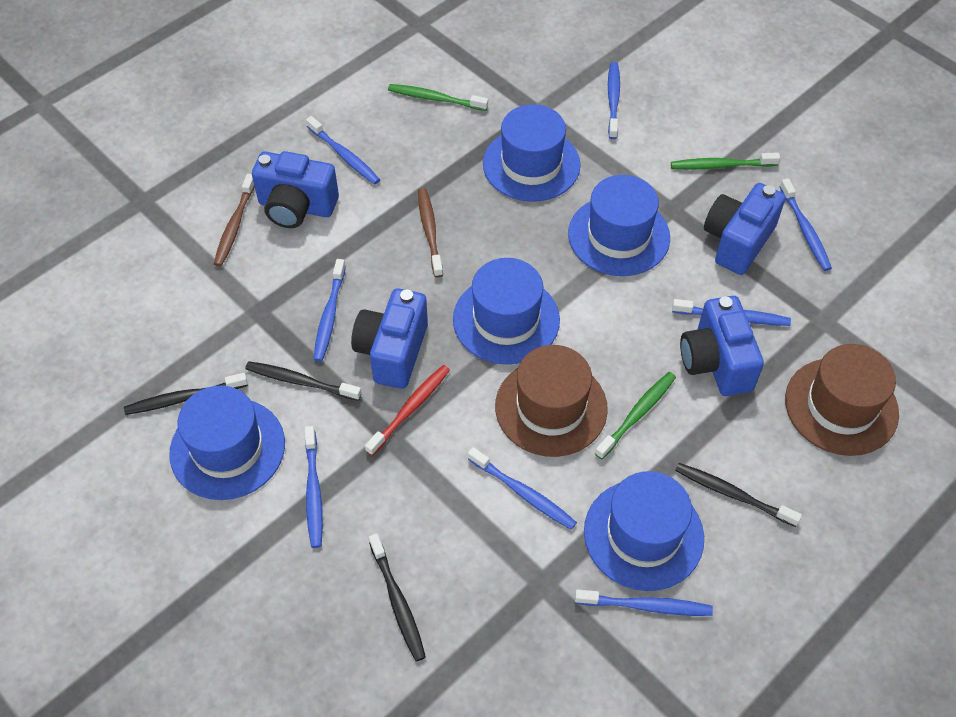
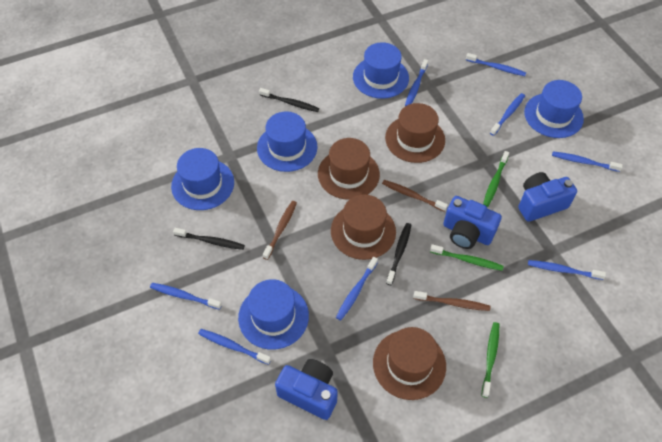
black toothbrush: [124,373,248,415] [245,361,362,401] [369,533,426,662] [675,463,802,527] = 4 -> [173,228,245,250] [259,88,319,112] [386,223,411,285] = 3
blue camera: [252,151,339,228] [351,288,428,389] [680,296,764,396] [704,183,786,275] = 4 -> [275,359,338,420] [444,196,502,249] [518,172,577,222] = 3
brown hat: [495,345,608,457] [785,344,899,456] = 2 -> [318,138,380,200] [331,195,396,260] [373,327,446,400] [385,103,445,163] = 4
brown toothbrush: [214,174,255,267] [418,188,443,278] = 2 -> [263,201,297,260] [382,180,448,212] [413,291,491,311] = 3
red toothbrush: [365,365,450,456] = 1 -> none = 0

